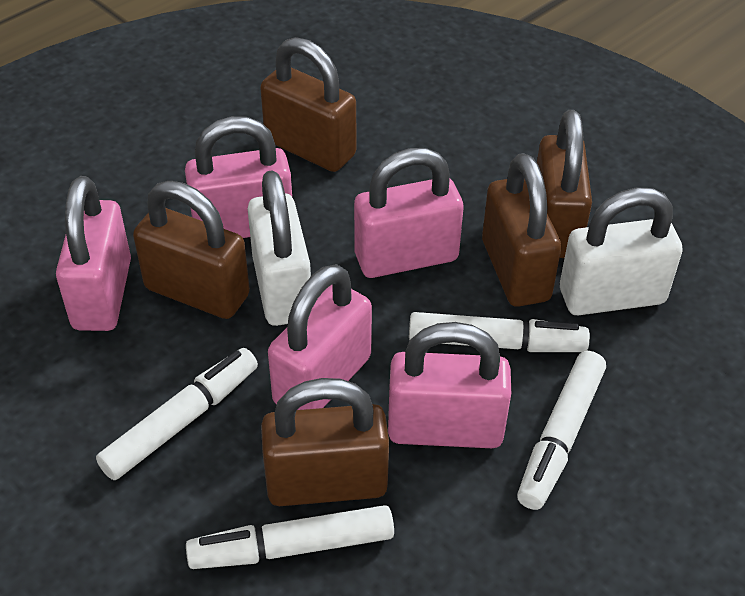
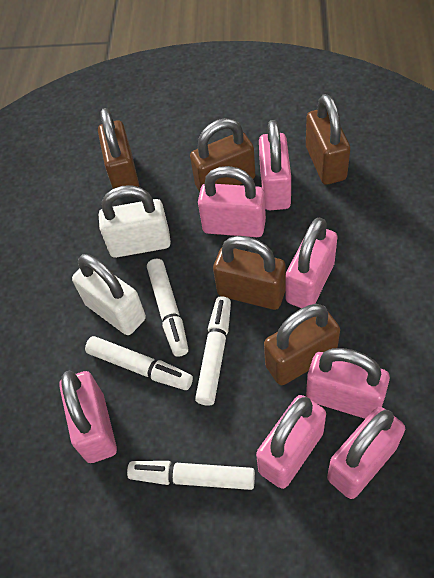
pink padlock: [56,176,131,331] [185,116,292,238] [268,264,372,410] [354,148,464,278] [388,322,511,448] = 5 -> [59,370,117,463] [198,166,266,237] [256,395,326,489] [259,120,291,210] [286,217,338,308] [306,348,390,419] [327,407,405,499] = 7

